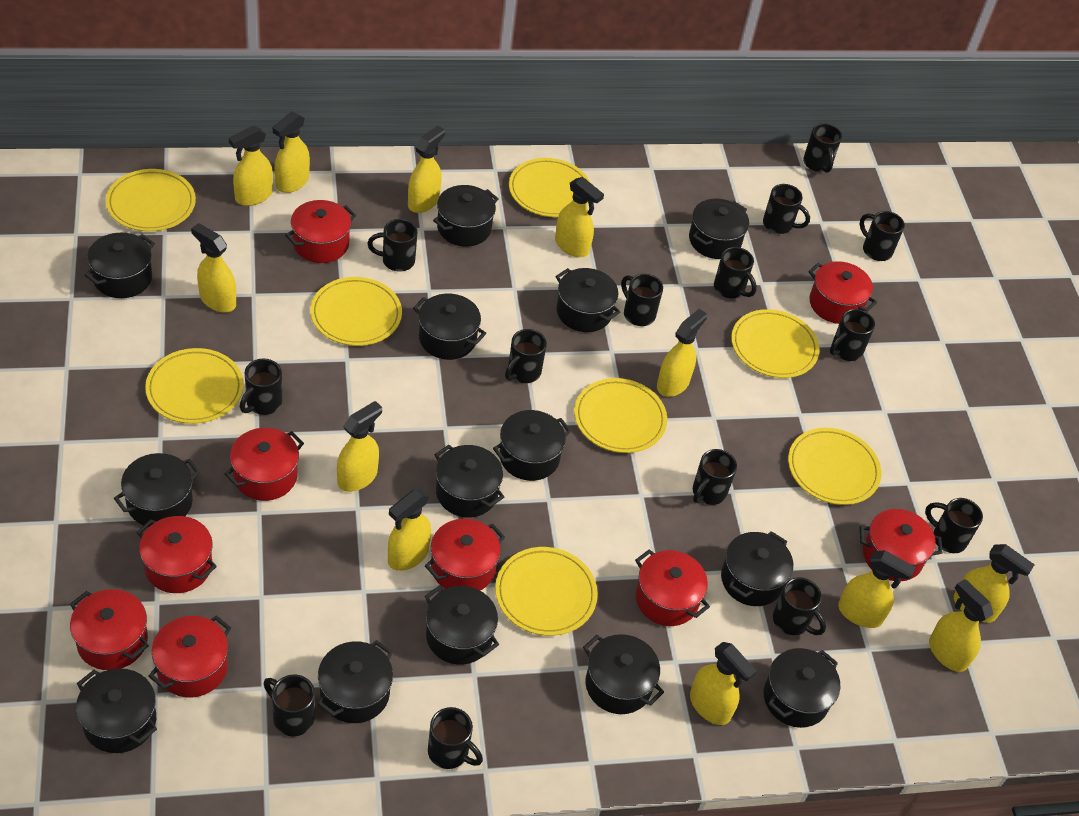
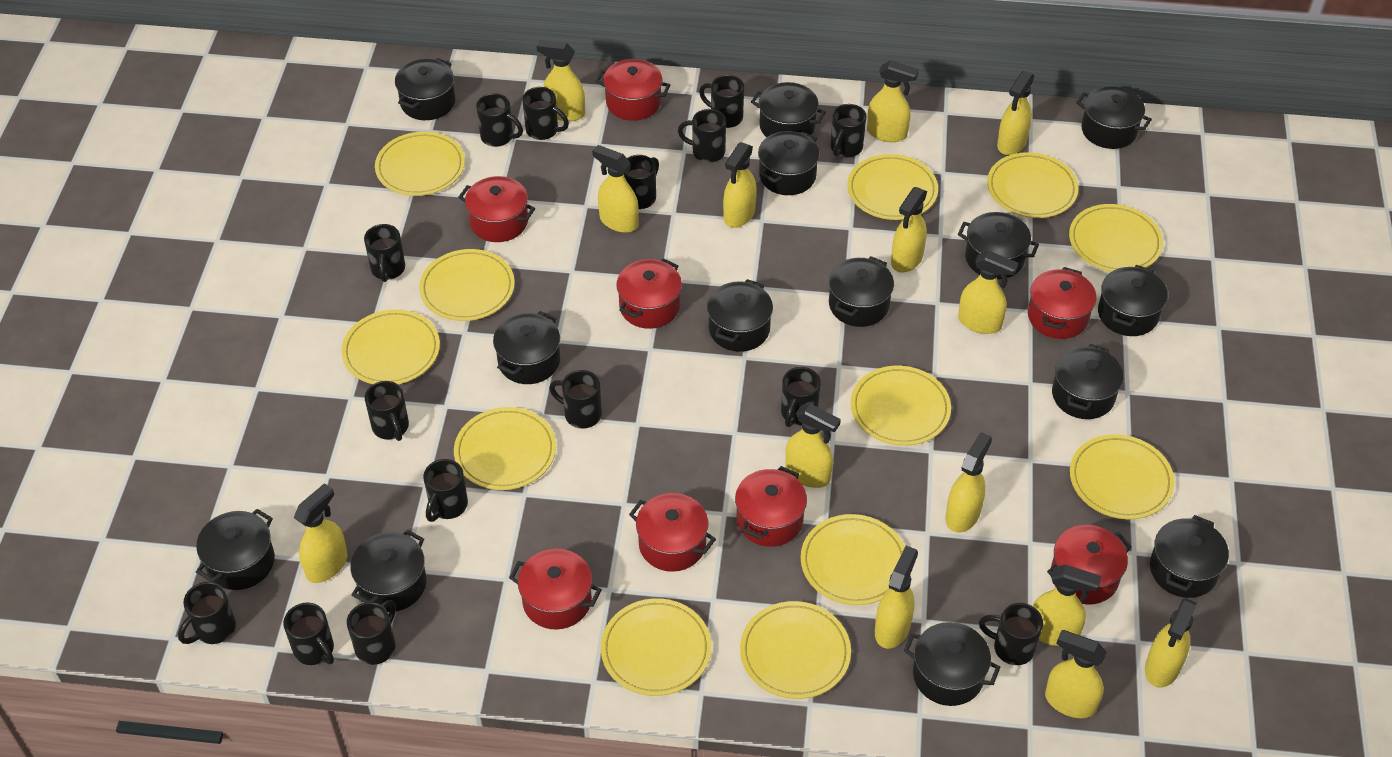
black mug: [240,359,282,415] [264,675,315,737] [367,219,417,272] [428,707,483,769] [505,329,547,383] [621,274,663,326] [693,449,737,505] [714,247,757,298] [763,184,810,234] [773,577,826,635] [803,123,842,173] [830,309,875,361] [860,211,905,261] [925,498,983,553] = 14 -> [178,582,236,644] [283,603,334,665] [347,600,396,665] [364,224,405,282] [365,381,409,441] [423,459,468,522] [476,93,523,147] [522,87,569,140] [549,370,602,429] [624,155,659,209] [678,109,726,162] [699,75,744,128] [781,367,821,427] [830,104,866,157] [979,603,1043,665] = 15
red pot: [70,589,149,670] [137,516,217,593] [148,615,231,698] [225,428,304,501] [285,200,356,263] [425,519,505,591] [635,549,710,626] [808,261,877,324] [860,509,943,581] = 9 -> [458,176,535,242] [509,549,602,630] [596,59,670,120] [616,258,682,329] [629,493,716,572] [735,466,807,547] [1028,267,1097,339] [1047,525,1132,605] = 8
yellow plate: [106,169,196,231] [145,348,244,424] [310,277,402,346] [495,547,598,636] [509,158,590,217] [574,378,667,453] [731,309,820,378] [788,428,881,505] = 8 -> [341,310,440,384] [375,131,465,196] [419,249,515,321] [454,407,556,490] [601,598,711,696] [740,601,851,699] [801,514,905,605] [847,154,938,220] [851,366,951,446] [987,152,1078,218] [1069,204,1163,272] [1070,434,1175,519] = 12
yellow spray bottle: [191,223,236,312] [229,126,273,206] [273,112,310,193] [337,401,382,492] [388,489,431,571] [408,125,445,213] [555,177,604,257] [657,309,707,397] [690,642,757,725] [838,550,916,628] [929,579,993,672] [954,544,1035,623] = 12 -> [294,483,347,583] [537,40,585,121] [592,145,639,233] [723,142,757,228] [785,404,841,488] [867,60,919,142] [875,546,918,649] [891,187,927,273] [945,432,992,533] [958,250,1018,334] [997,71,1035,155] [1033,564,1101,646] [1045,630,1107,718] [1145,598,1197,687] = 14

